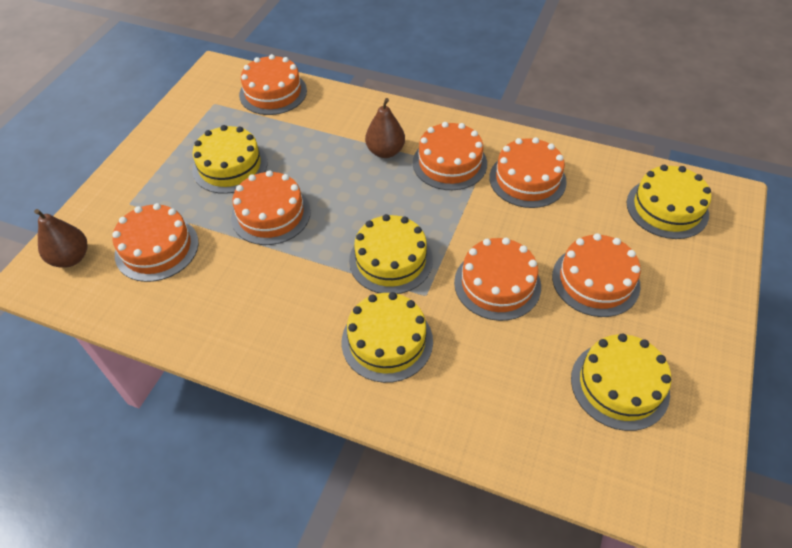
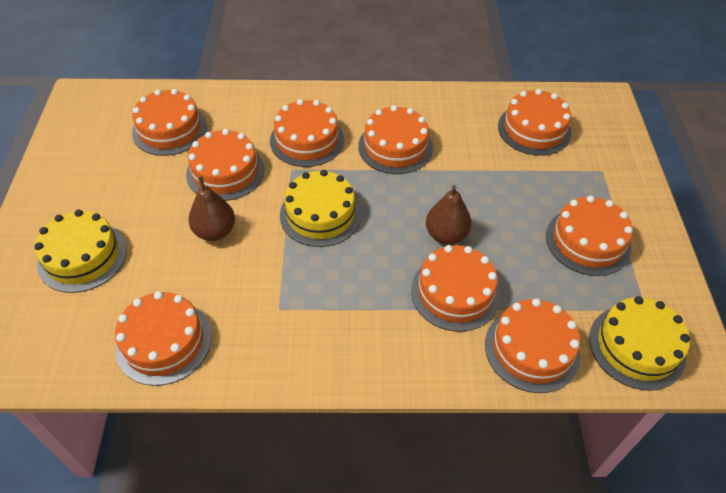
orange cake: [112,203,199,282] [231,170,311,245] [239,54,307,115] [413,122,487,190] [454,238,541,321] [489,137,567,208] [552,233,641,317] = 7 -> [115,291,212,386] [132,89,207,156] [186,129,265,201] [270,99,344,167] [358,105,433,174] [411,245,500,332] [485,299,581,393] [498,89,571,156] [546,195,633,276] = 9
yellow cake: [192,125,267,194] [342,292,433,383] [349,214,433,294] [571,333,671,431] [627,165,711,239] = 5 -> [34,210,127,293] [280,170,361,247] [589,296,690,390] = 3

